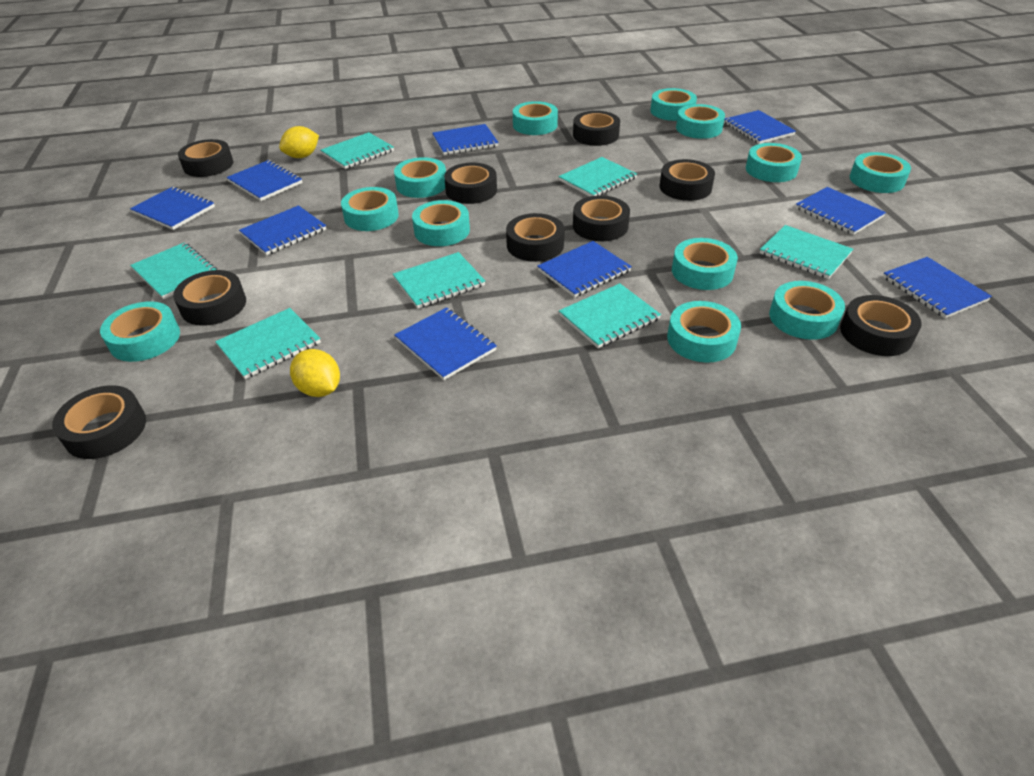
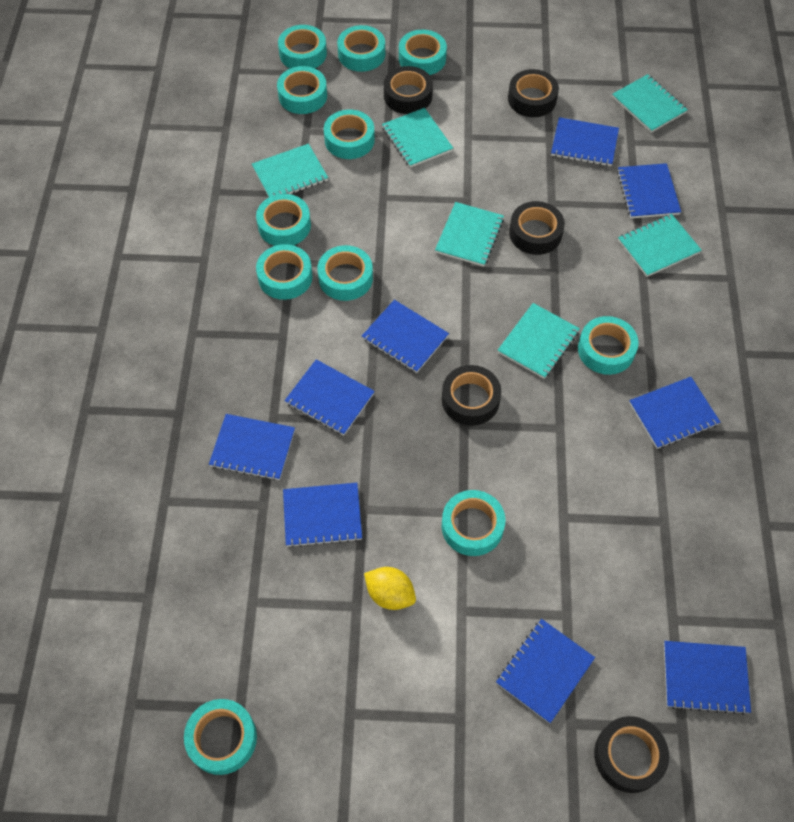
black tape: [52,385,146,459] [173,270,246,326] [178,139,233,177] [444,163,497,204] [506,213,565,262] [573,111,620,146] [573,195,630,241] [659,159,715,201] [840,295,922,356] = 9 -> [384,66,433,114] [442,365,501,426] [508,69,559,117] [509,201,565,255] [594,716,669,793] = 5
turquoise notebook: [130,242,217,299] [215,308,321,379] [320,132,394,169] [393,252,485,309] [558,157,637,196] [559,283,661,348] [760,225,853,279] = 7 -> [252,144,328,197] [382,108,453,168] [435,202,504,266] [497,303,580,379] [612,74,688,133] [618,214,702,277] = 6
turquoise tape: [100,301,180,362] [341,187,399,231] [394,157,446,198] [412,200,470,246] [513,101,558,135] [650,88,697,121] [667,301,741,363] [672,238,738,290] [676,104,725,139] [746,143,802,182] [769,281,845,340] [850,152,911,193] = 12 -> [184,699,257,775] [256,194,311,246] [256,244,313,300] [277,66,327,114] [278,25,327,69] [318,245,373,301] [324,109,375,159] [337,25,385,72] [399,29,447,75] [442,490,505,556] [578,316,639,375] = 11
yellow lemon: [279,126,319,158] [290,349,340,397] = 2 -> [364,567,416,610] = 1

